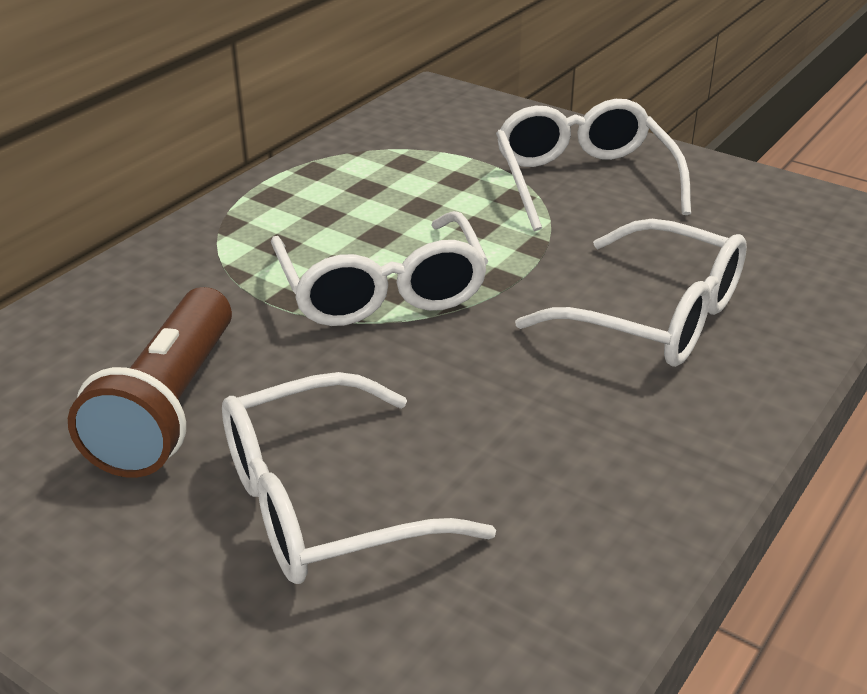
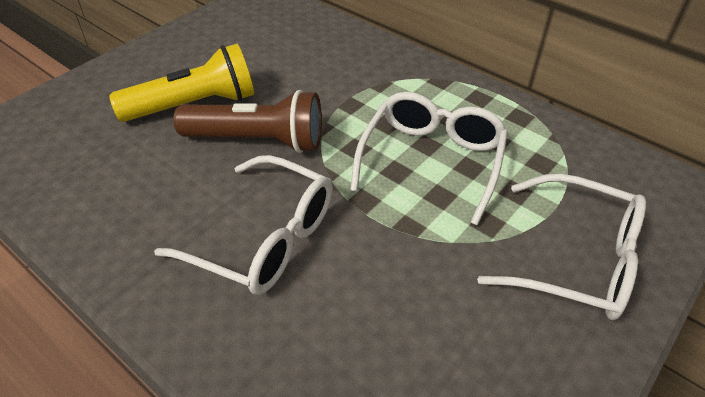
white glasses: [222,372,496,584] [271,211,488,326] [496,99,691,231] [515,219,747,367] = 4 -> [154,155,333,295] [350,92,508,225] [477,174,646,320] = 3
yellow flashlight: none = 0 -> [109,43,254,122] = 1

